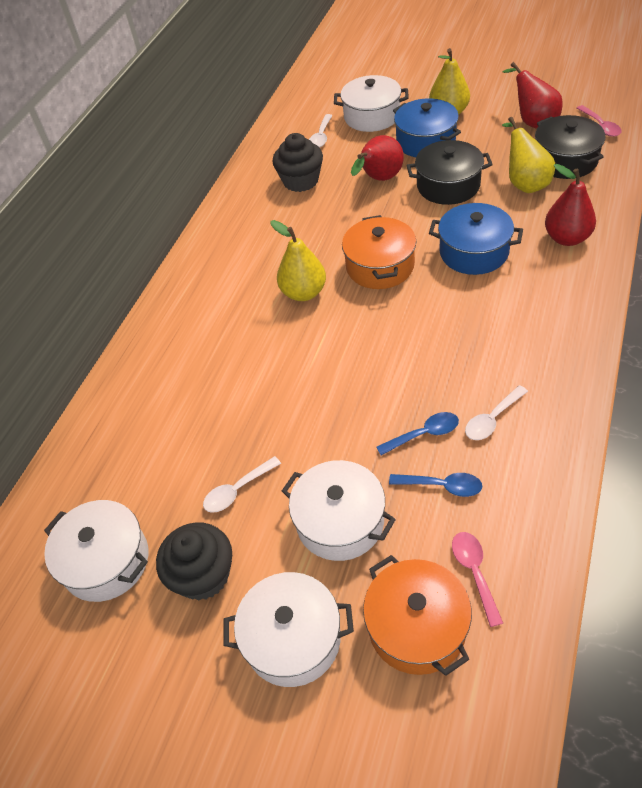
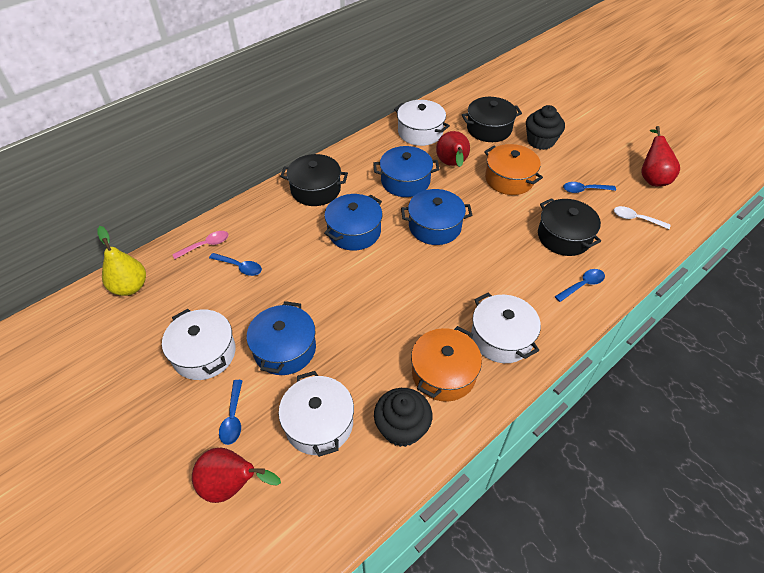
black pot: [407,140,493,205] [535,115,605,179] = 2 -> [280,154,348,206] [462,97,522,142] [538,198,601,256] = 3
blue pot: [393,99,461,157] [429,203,523,275] = 2 -> [246,301,316,375] [324,194,382,250] [373,146,440,197] [401,189,472,245] = 4
blue spoon: [376,412,459,455] [389,473,482,497] = 2 -> [209,253,262,276] [219,380,243,445] [554,269,605,302] [563,182,616,193] = 4
pink spoon: [452,532,503,627] [577,105,621,137] = 2 -> [172,231,229,259] = 1
white spoon: [203,456,281,513] [309,114,333,148] [465,385,528,440] = 3 -> [614,206,671,229] = 1
yellow pear: [270,220,326,301] [429,48,470,115] [502,117,555,193] = 3 -> [97,226,146,296] = 1

